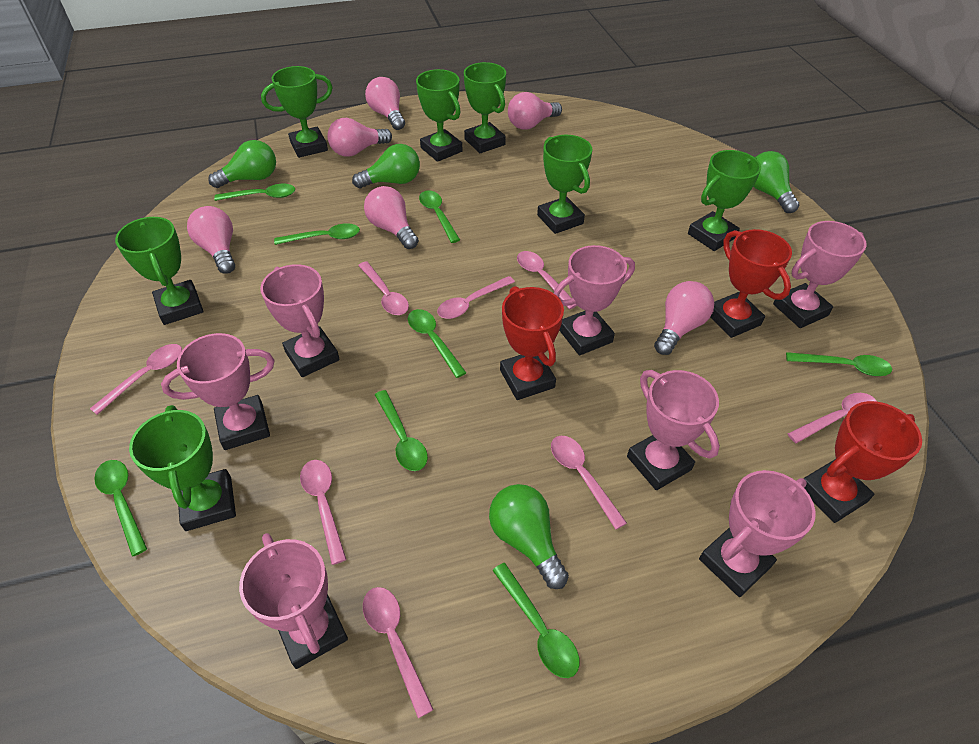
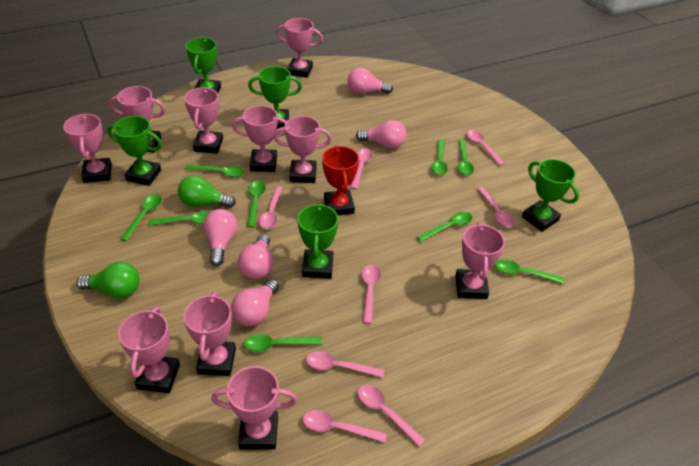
green light bulb: [208,140,276,188] [352,144,420,188] [489,484,569,589] [753,151,799,213] = 4 -> [77,262,140,298] [178,175,236,208] = 2
green spoon: [94,460,147,556] [214,184,295,201] [274,223,360,245] [375,390,428,471] [408,309,466,378] [419,190,460,243] [492,563,580,678] [786,352,892,376] = 8 -> [120,194,162,241] [149,211,210,225] [185,164,245,177] [244,334,322,352] [247,181,265,228] [417,212,473,242] [431,140,448,175] [458,140,474,176] [494,259,564,283] = 9
green trophy: [115,217,204,325] [129,405,236,531] [261,66,333,158] [416,69,462,162] [464,62,506,153] [537,135,592,234] [688,150,761,251] = 7 -> [107,116,162,186] [186,37,221,93] [248,66,302,129] [298,203,338,279] [522,159,579,232] = 5
pink light bulb: [187,206,235,274] [327,118,392,157] [364,186,419,249] [365,77,405,130] [508,92,562,130] [654,281,714,355] = 6 -> [203,209,237,266] [231,279,279,326] [238,234,273,279] [347,68,393,94] [356,120,407,149] = 5
pink trophy: [161,333,274,450] [239,533,348,669] [260,264,340,377] [554,245,635,356] [627,370,720,490] [699,470,816,597] [773,221,867,328] = 7 -> [63,113,112,183] [109,86,165,152] [118,306,180,393] [183,292,236,376] [184,88,223,154] [211,366,297,450] [232,105,287,172] [273,116,332,183] [276,18,323,78] [455,222,505,299] = 10
red trophy: [500,286,564,400] [711,229,792,338] [803,401,922,523] = 3 -> [322,145,359,216] = 1

